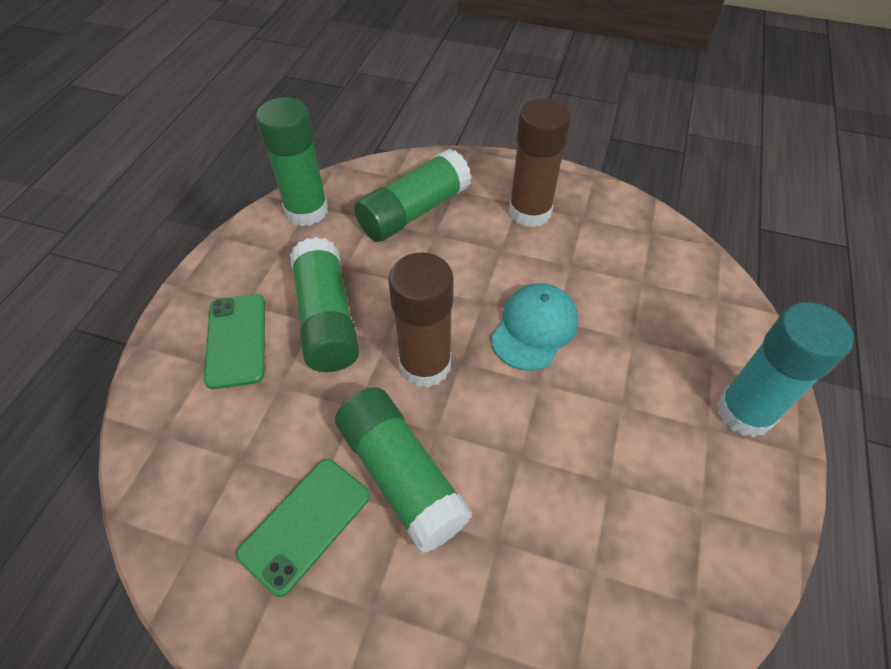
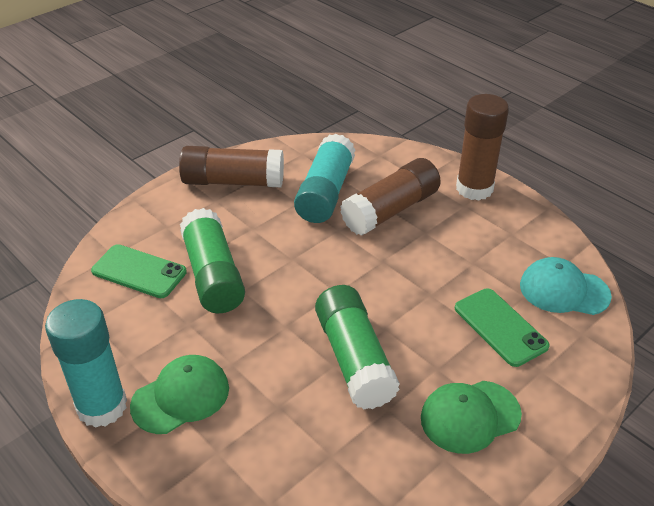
brown glue stick: [388,252,454,388] [509,98,571,227] = 2 -> [179,146,284,187] [340,158,441,236] [456,94,509,201] = 3
green cap: none = 0 -> [130,355,229,434] [421,381,522,454] = 2
green glue stick: [256,97,328,226] [290,237,360,372] [335,387,473,553] [354,149,471,242] = 4 -> [180,208,245,313] [315,285,400,409] = 2
turquoise glue stick: [717,302,854,438] = 1 -> [45,299,127,428] [294,134,356,223] = 2

